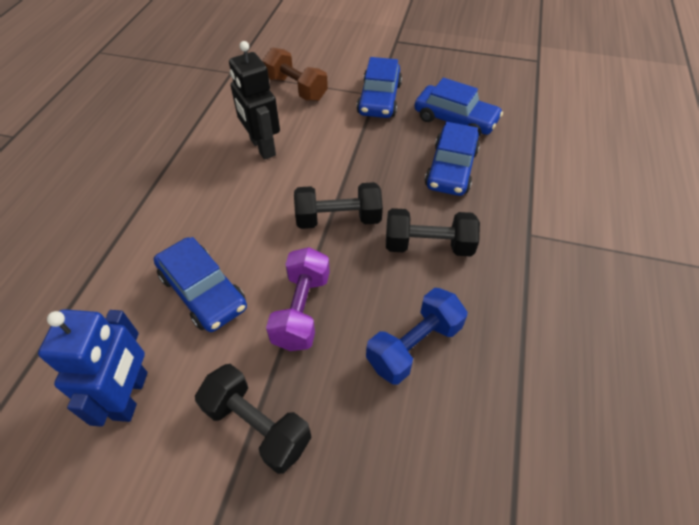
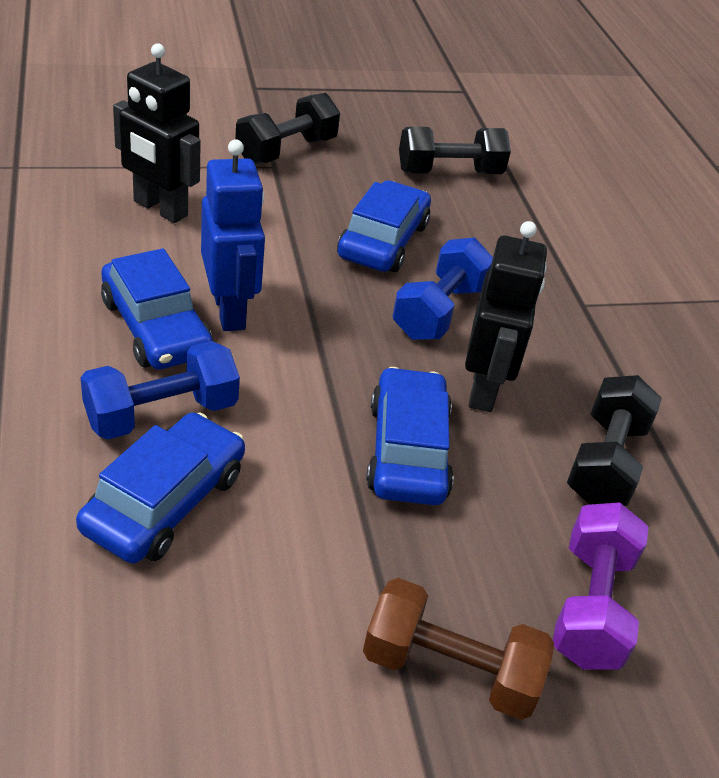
black robot: [229,41,280,160] = 1 -> [113,43,201,223] [465,221,547,412] = 2
blue dumbbell: [366,288,467,385] = 1 -> [81,341,240,440] [392,237,493,340] = 2

